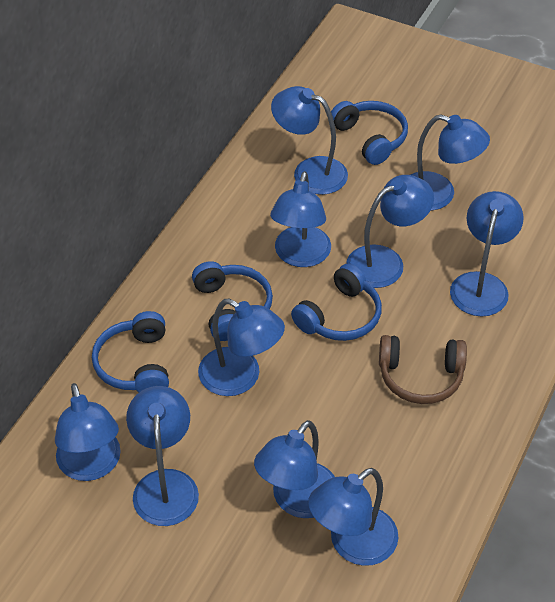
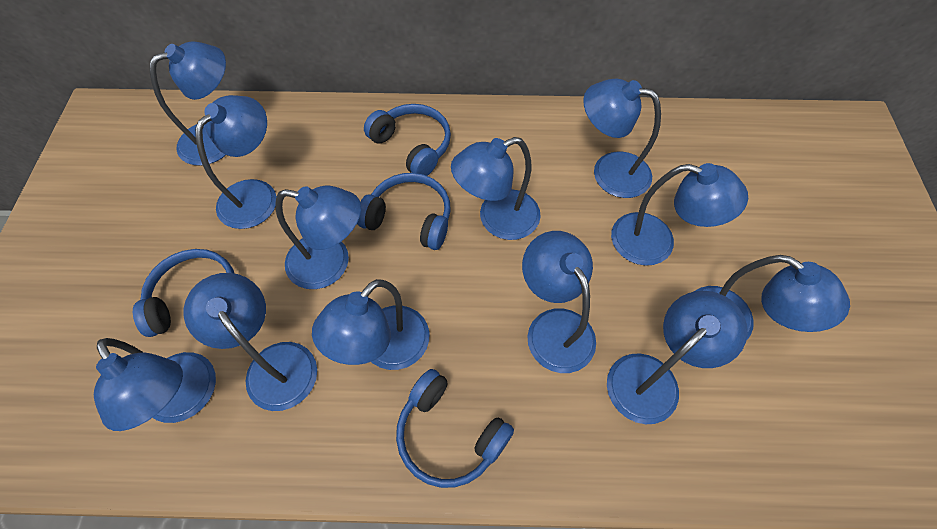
blue lamp: [55,383,121,481] [126,386,199,526] [198,299,285,396] [254,420,335,518] [270,171,331,267] [271,86,348,195] [308,468,399,566] [346,175,434,288] [410,115,490,210] [450,191,524,316] = 10 -> [94,338,216,431] [150,41,226,166] [184,273,317,411] [195,95,277,229] [275,185,361,289] [312,279,430,370] [451,137,541,240] [522,231,596,373] [583,78,661,198] [607,291,748,424] [611,163,748,266] [694,255,850,341] = 12
brown headphones: [379,335,467,404] = 1 -> none = 0

